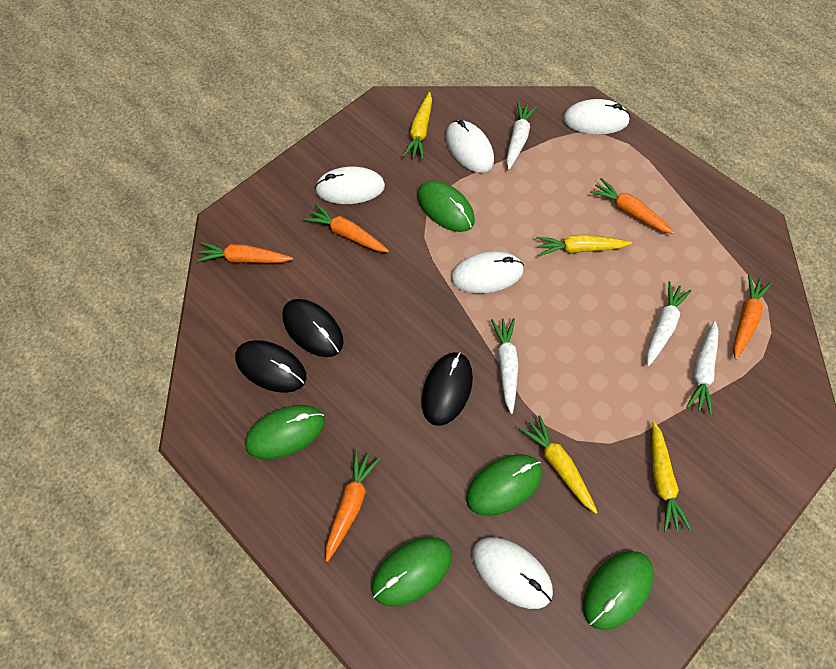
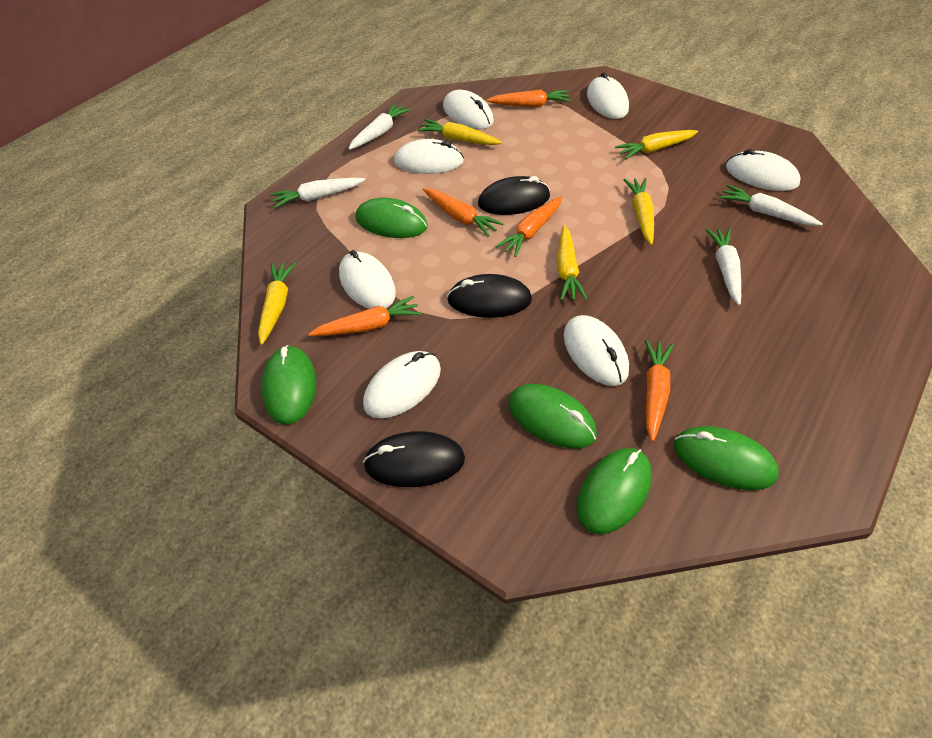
white mouse: [315,167,385,204] [446,120,494,173] [451,251,524,293] [472,538,553,609] [563,99,630,135] = 5 -> [339,250,396,309] [363,351,441,418] [394,139,464,174] [443,90,494,129] [563,315,629,386] [587,72,629,119] [726,149,800,191] = 7
yellow carrot: [403,92,432,160] [520,415,598,513] [536,234,632,256] [652,422,691,532] = 4 -> [258,262,296,345] [417,119,502,145] [557,225,587,301] [615,130,698,159] [624,178,654,245] = 5

